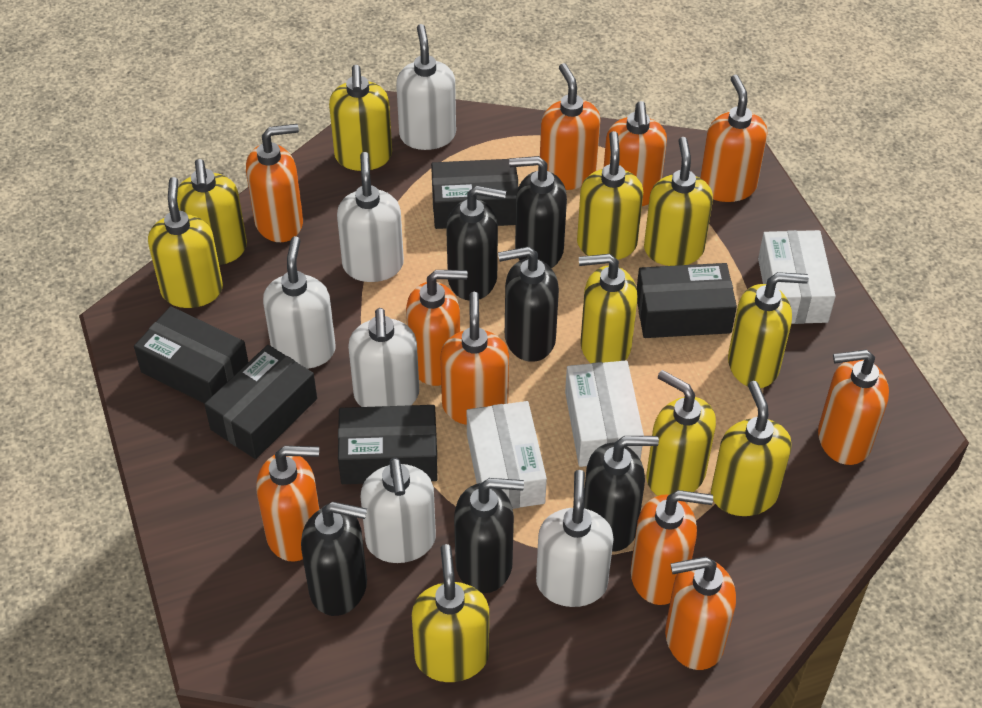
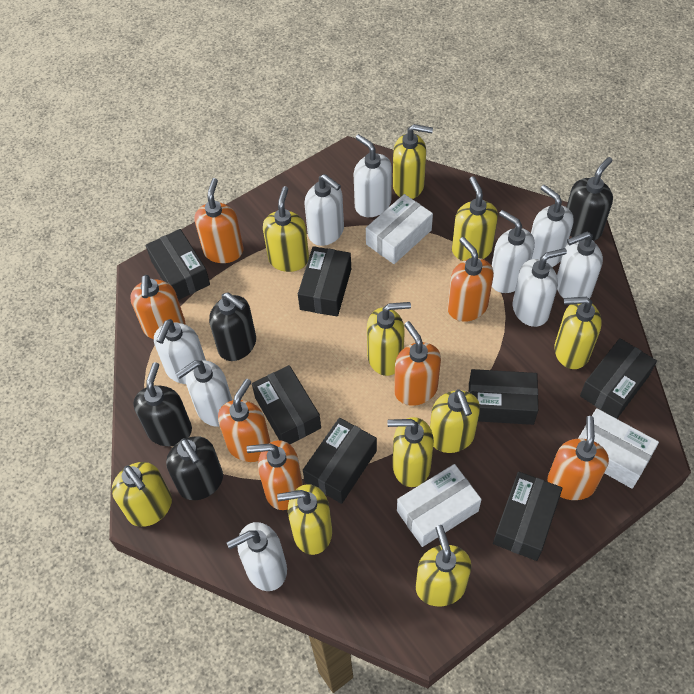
black box: [134,306,248,404] [204,345,317,459] [338,405,437,484] [431,159,518,229] [637,263,737,338] = 5 -> [146,229,210,300] [252,365,321,444] [298,246,351,317] [303,418,377,504] [469,369,538,425] [493,471,562,561] [580,338,657,419] = 7
black soap dispenser: [301,502,367,616] [446,186,506,300] [454,478,524,593] [498,246,559,362] [509,156,567,268] [584,436,659,552] = 6 -> [134,362,192,446] [166,436,223,500] [209,292,256,361] [567,157,613,241] = 4
orange soap dispenser: [246,124,303,242] [256,446,319,562] [406,270,468,386] [440,292,509,425] [540,63,601,190] [604,101,667,206] [631,490,713,605] [665,556,736,670] [700,75,767,202] [818,349,889,465] = 10 -> [130,275,185,339] [194,178,243,263] [218,379,270,462] [247,440,303,510] [394,321,441,406] [447,237,494,322] [547,416,609,500] = 7
white soap dispenser: [263,236,336,369] [337,152,404,282] [348,308,419,407] [361,457,436,563] [396,24,456,150] [536,470,614,607] = 6 -> [154,319,206,384] [176,360,232,427] [227,522,287,591] [305,174,344,246] [354,134,392,217] [492,210,535,293] [513,248,567,327] [531,185,574,267] [557,232,603,299] = 9

